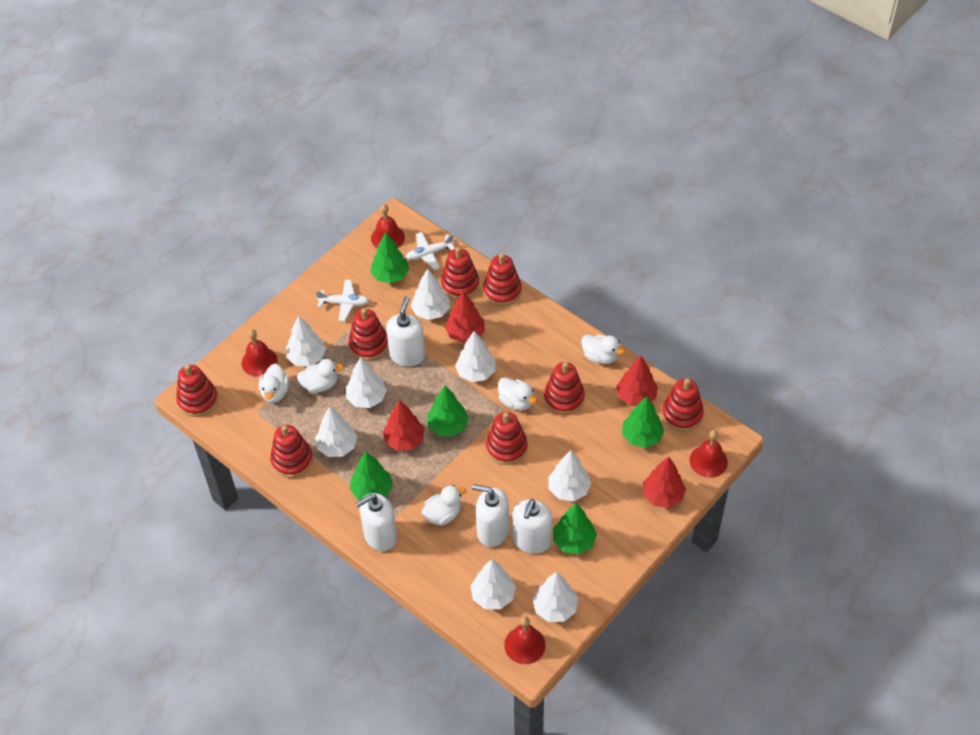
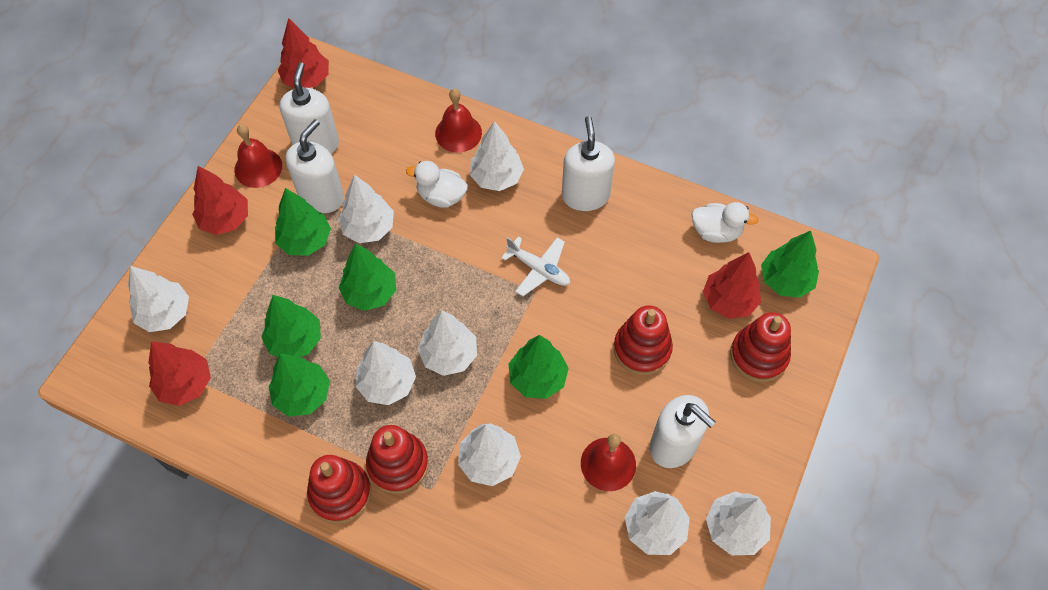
green tree: [350,452,393,500] [370,232,409,283] [427,386,469,437] [553,503,597,555] [622,396,664,448] = 5 -> [262,295,321,357] [269,353,330,417] [275,188,331,256] [339,244,396,311] [508,335,569,399] [761,231,819,298] = 6
red bell: [242,329,278,377] [371,204,405,249] [504,617,546,664] [690,430,728,478] = 4 -> [234,124,282,188] [435,88,482,153] [581,434,636,491] = 3
red stacking toy: [176,365,218,417] [270,425,313,478] [348,308,388,361] [441,247,479,299] [483,254,522,306] [486,412,528,465] [544,362,585,415] [662,378,704,431] = 8 -> [307,455,371,524] [366,425,429,494] [614,305,673,375] [730,312,791,382] = 4
white duck: [259,364,290,403] [297,359,343,393] [421,485,466,526] [498,377,537,411] [581,335,625,364] = 5 -> [406,161,468,208] [692,202,758,243] = 2
white plane: [316,280,369,321] [406,232,455,270] = 2 -> [501,237,570,296] = 1

